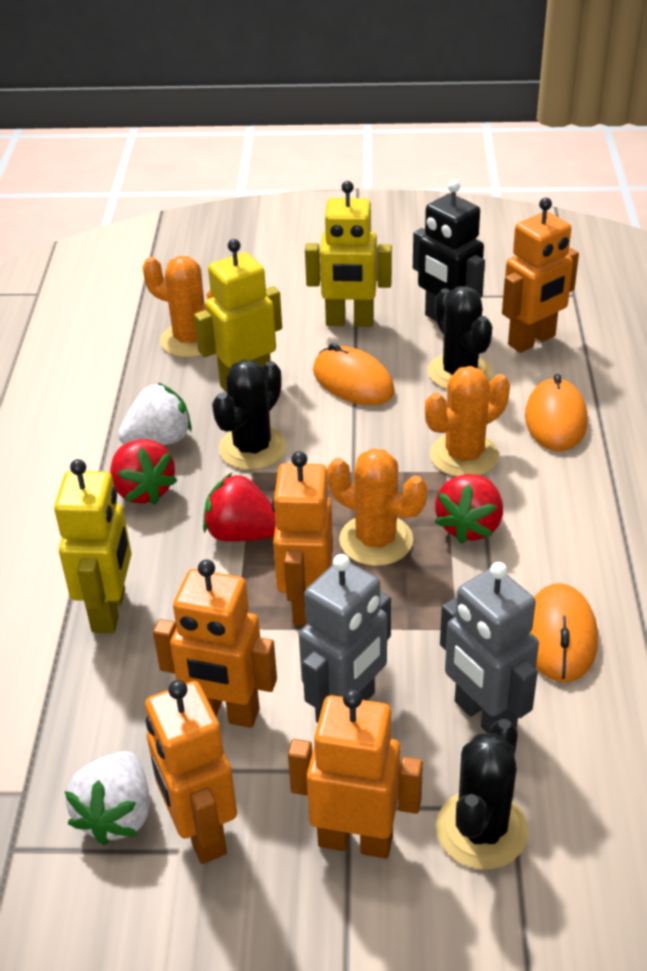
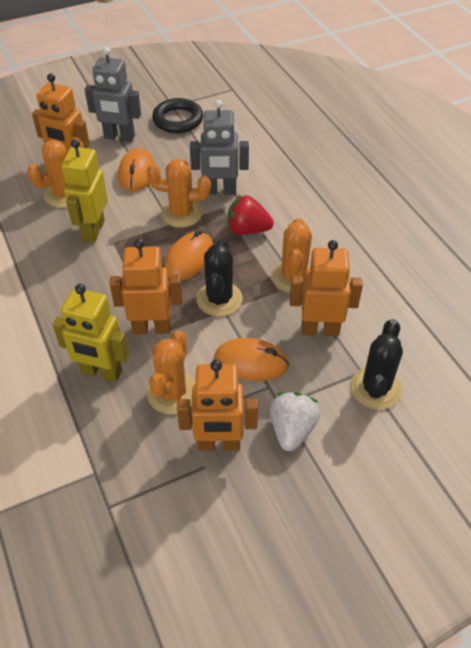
black cactus: [212,360,287,470] [428,286,492,389] [436,719,528,870] = 3 -> [196,239,243,316] [350,319,403,409] = 2
black ring: none = 0 -> [152,98,203,133] = 1
black robot: [413,180,485,321] = 1 -> none = 0
orange cactus: [143,256,213,358] [327,448,427,566] [425,366,510,477] = 3 -> [27,137,84,208] [147,159,211,228] [147,330,196,414] [271,218,312,293] = 4
orange robot: [145,680,237,864] [153,560,277,728] [272,451,333,626] [288,689,423,859] [502,198,579,353] = 5 -> [32,73,90,153] [110,239,182,335] [177,360,258,451] [290,240,363,336] = 4
red strawberry: [110,439,177,505] [203,473,276,542] [435,474,503,544] = 3 -> [227,194,274,235] = 1
white strawberry: [65,751,150,845] [118,383,192,445] = 2 -> [270,392,320,451] = 1
yellow robot: [54,459,131,633] [194,239,282,393] [305,181,392,327] = 3 -> [53,284,129,382] [61,139,108,242] = 2

